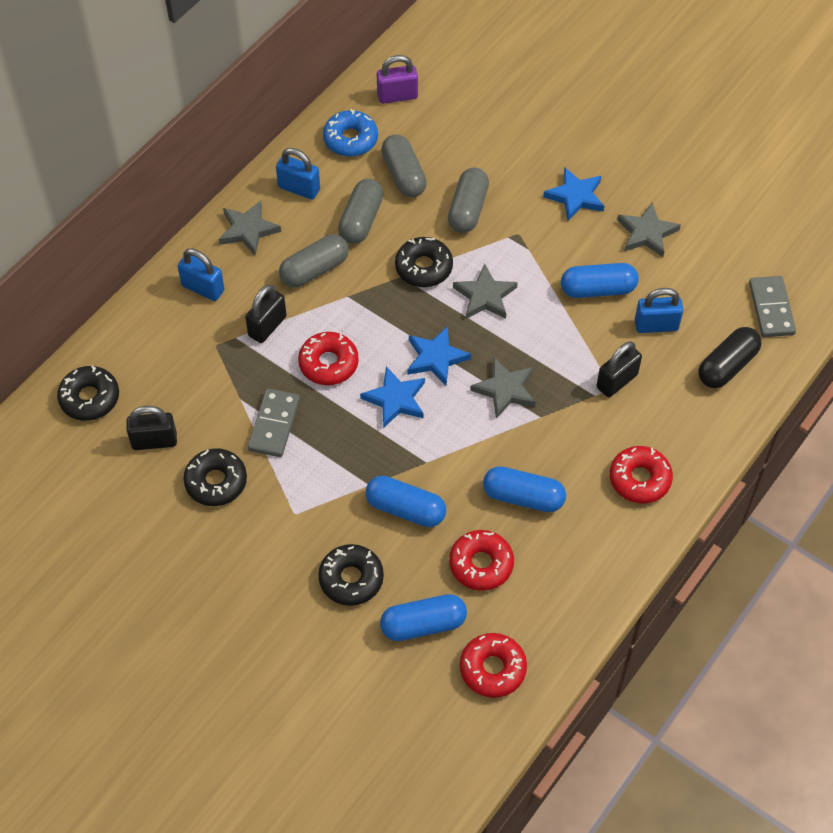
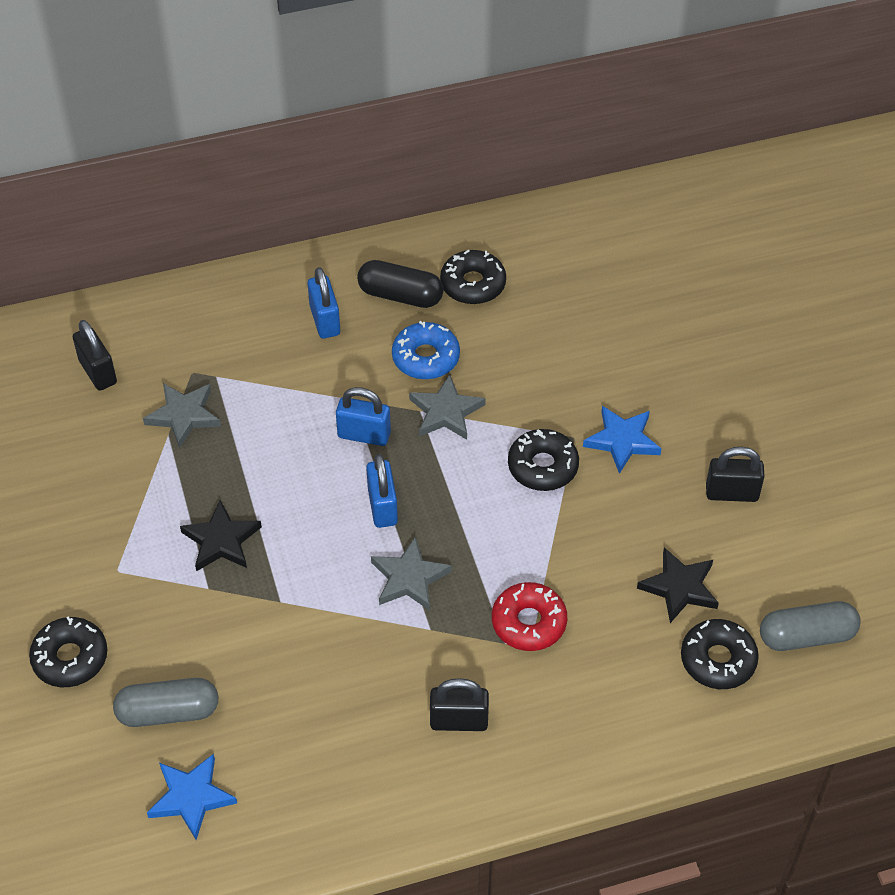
black star: none = 0 -> [180,500,262,571] [637,547,719,623] = 2
blue capsule: [365,476,446,527] [380,594,467,641] [483,466,566,512] [561,263,639,298] = 4 -> none = 0
blue star: [360,366,425,428] [407,326,471,386] [543,167,604,221] = 3 -> [147,754,237,840] [583,406,661,474] = 2
grey capsule: [279,234,349,287] [338,179,383,244] [381,135,427,197] [448,168,489,233] = 4 -> [113,678,218,727] [760,601,861,651] = 2
grey domino: [248,389,300,457] [749,276,796,337] = 2 -> none = 0
grey star: [219,201,281,255] [453,264,518,319] [470,357,536,419] [617,203,681,257] = 4 -> [143,383,221,448] [371,536,452,611] [409,374,486,440] = 3
purple padlock: [377,55,418,104] = 1 -> none = 0
red donut: [298,332,359,385] [449,530,514,591] [460,633,527,698] [610,446,673,504] = 4 -> [492,582,567,651] = 1

